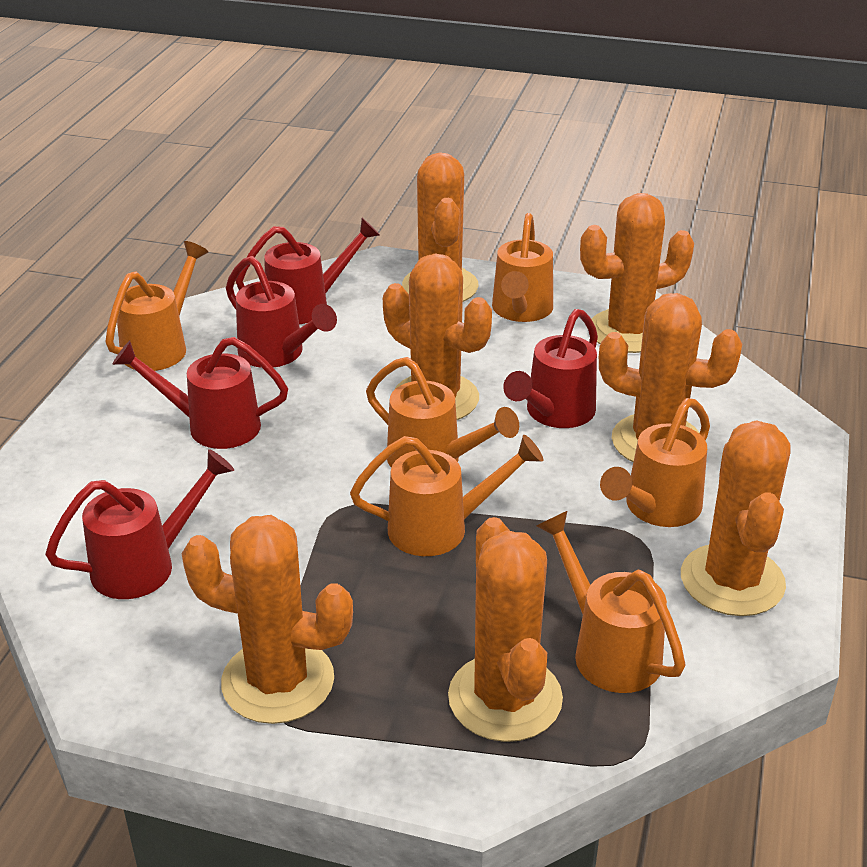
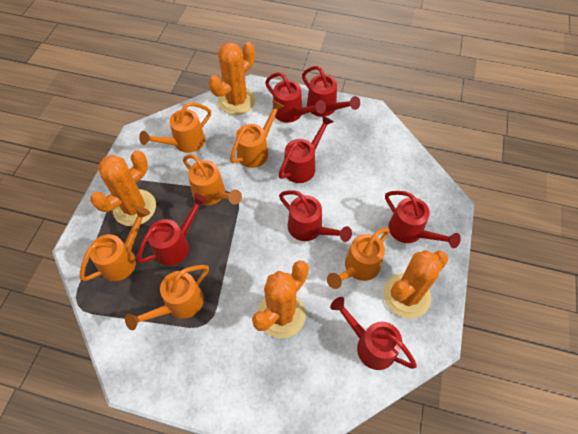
orange cactus: [182,515,353,724] [383,253,492,420] [402,152,479,302] [448,517,563,742] [580,193,694,353] [599,293,742,462] [681,420,791,616] = 7 -> [90,150,156,226] [209,42,255,115] [252,261,309,338] [383,250,448,318] = 4
red watering can: [45,449,234,599] [112,337,288,449] [226,256,337,368] [235,218,380,324] [503,309,598,428] = 5 -> [137,194,207,266] [265,72,326,123] [278,115,334,183] [279,190,352,242] [302,66,360,117] [330,297,417,370] [385,191,461,248] = 7

